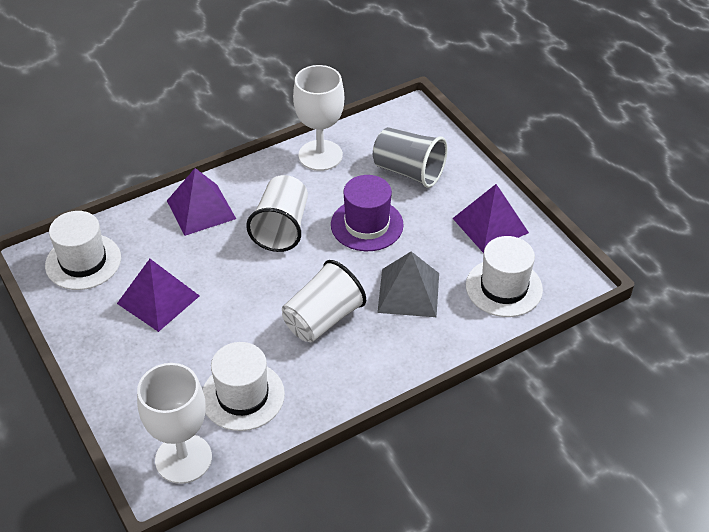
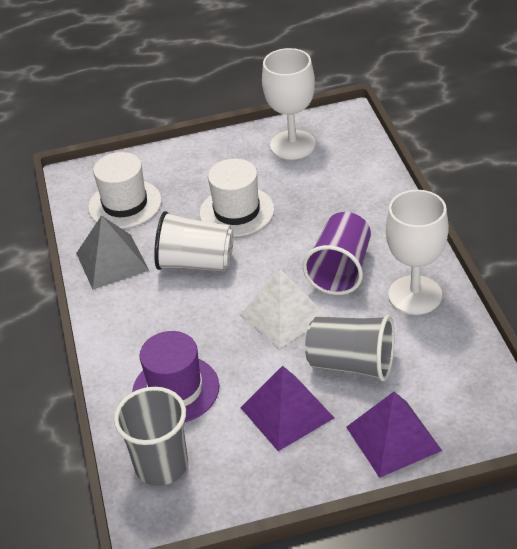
grey cup: [373,127,448,188] = 1 -> [114,387,188,486] [305,315,395,381] = 2
purple cup: none = 0 -> [303,212,371,295] = 1
purple pyramid: [117,259,200,332] [167,168,236,236] [452,184,529,253] = 3 -> [240,366,334,451] [346,392,442,478] = 2
white cup: [246,175,308,252] [282,260,366,342] = 2 -> [154,211,234,271] = 1
white hat: [45,211,121,290] [202,342,285,431] [466,236,543,317] = 3 -> [88,152,162,229] [200,159,274,237] = 2
white pyramid: none = 0 -> [241,269,328,349] = 1

